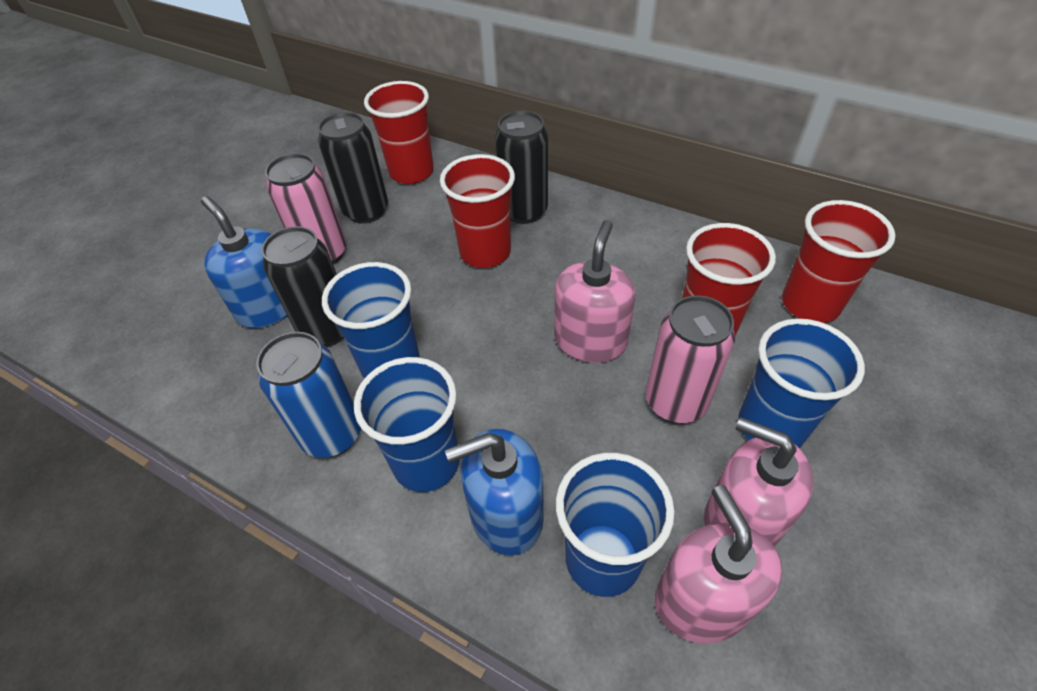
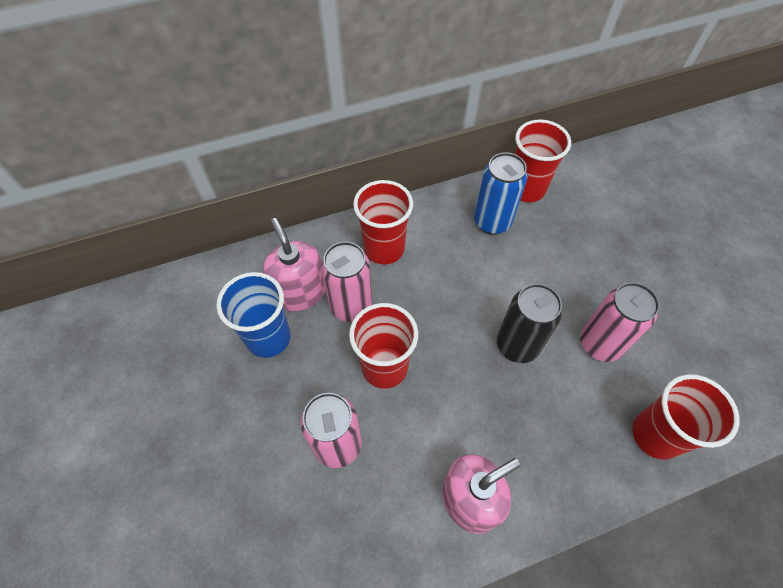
black can: [262,226,344,347] [318,112,388,224] [495,111,548,224] = 3 -> [497,284,562,363] = 1
blue cup: [322,262,420,379] [354,357,459,492] [556,453,675,597] [738,318,865,448] = 4 -> [217,272,291,358] = 1
blue soap dispenser: [201,196,287,328] [445,429,544,556] = 2 -> none = 0
pink can: [265,153,346,265] [646,295,735,423] = 2 -> [300,393,362,468] [321,241,372,322] [580,282,660,362] = 3
pink soap dispenser: [554,220,635,363] [655,485,782,643] [704,417,813,547] = 3 -> [263,218,325,311] [442,454,520,534] = 2

